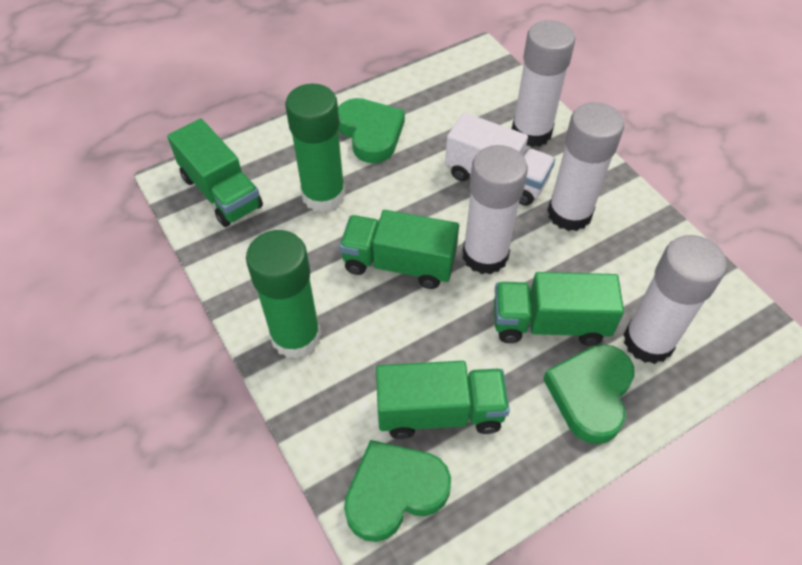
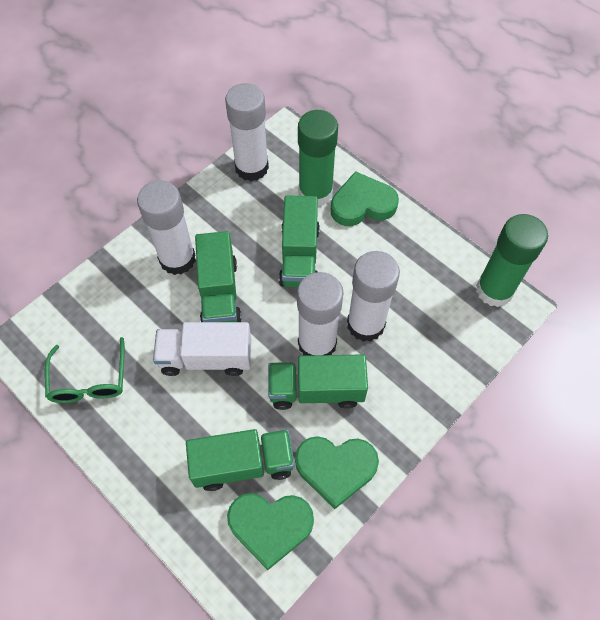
green glasses: none = 0 -> [45,337,125,403] = 1

